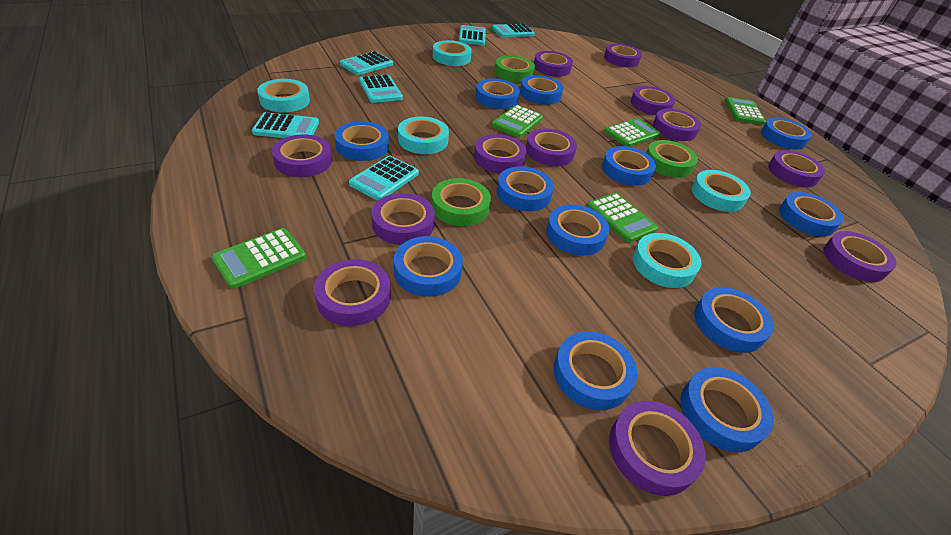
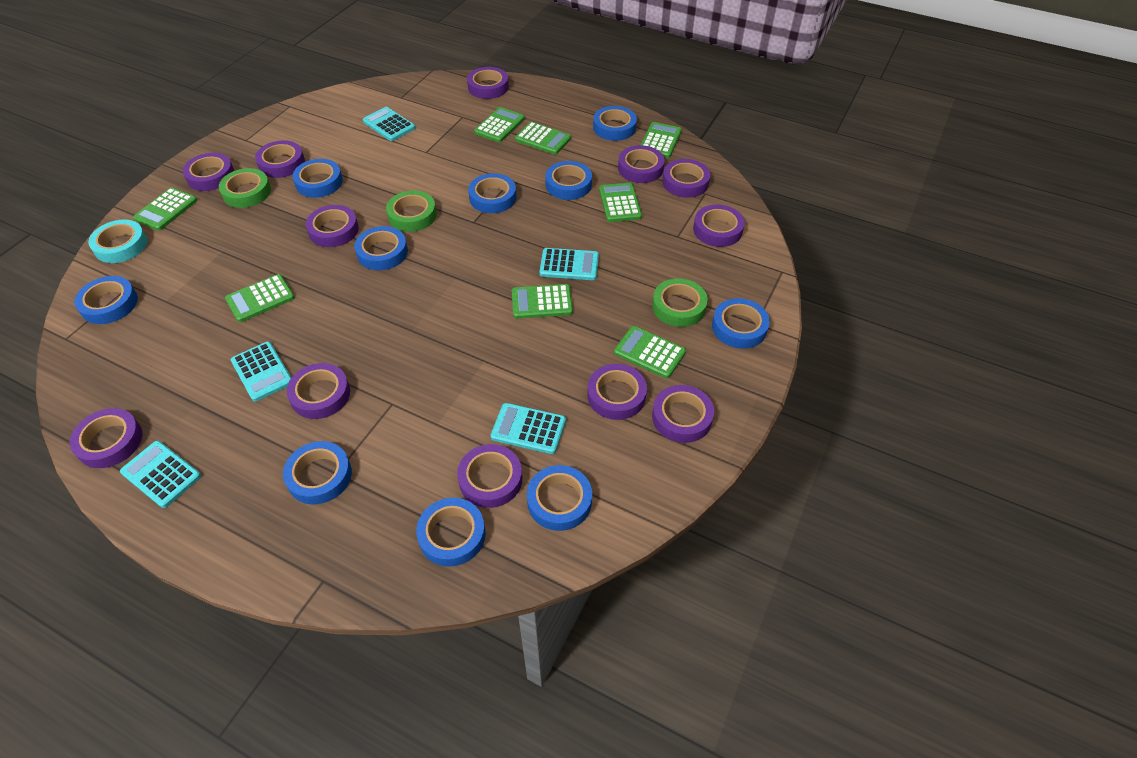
blue tape: [335,121,389,161] [394,236,463,297] [475,78,519,109] [497,166,554,211] [520,75,563,105] [546,204,609,255] [554,331,637,410] [602,146,656,186] [680,367,774,452] [694,287,774,353] [761,117,812,150] [779,192,844,236] = 12 -> [74,276,138,324] [283,441,352,504] [292,159,343,198] [354,226,408,270] [416,498,486,567] [468,173,517,213] [527,465,592,531] [545,161,592,200] [593,106,637,141] [712,298,770,349] = 10
green calculator: [211,228,306,289] [491,105,543,138] [587,193,658,243] [604,118,660,147] [725,97,766,125] = 5 -> [133,188,197,231] [225,274,295,322] [474,107,525,142] [512,284,573,319] [515,122,571,155] [599,183,642,222] [614,326,686,378] [640,122,682,158] = 8
turquoise calculator: [252,112,319,138] [340,51,393,75] [349,156,419,201] [359,75,403,103] [459,25,486,45] [492,24,535,38] = 6 -> [120,441,201,508] [231,342,291,402] [363,107,415,141] [491,403,566,454] [539,248,599,280] = 5
turquoise tape: [257,79,310,113] [398,117,449,154] [433,40,472,66] [633,233,701,288] [692,170,751,212] = 5 -> [88,219,147,263] = 1

